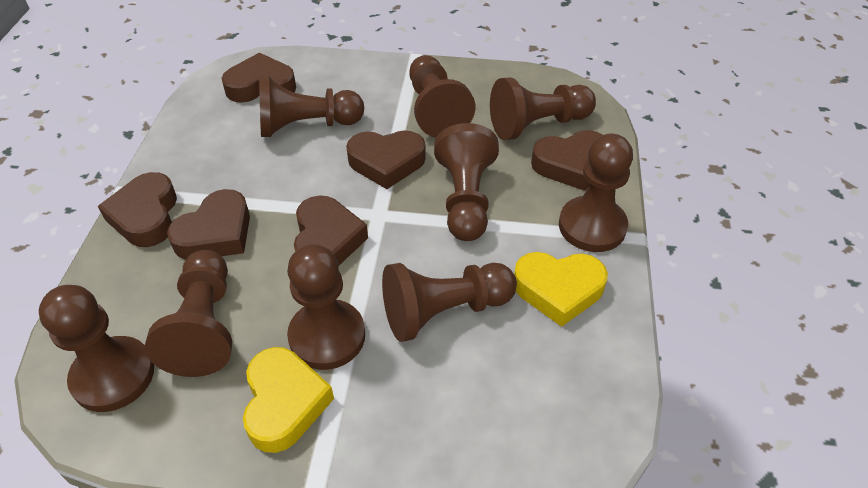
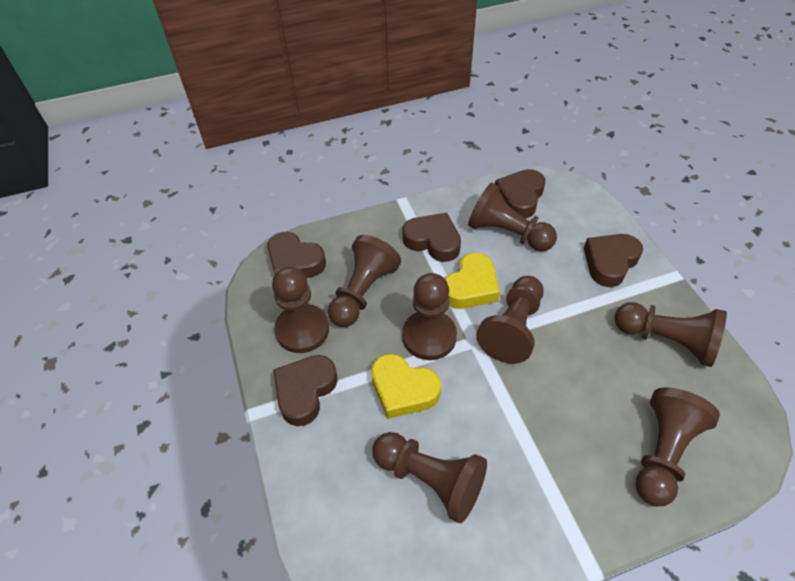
brown heart: [98,172,177,247] [167,189,250,260] [222,53,296,103] [294,196,368,265] [346,130,426,189] [531,130,602,191] = 6 -> [267,232,326,278] [273,355,338,426] [402,213,461,262] [495,169,545,218] [584,234,643,287] = 5
brown pawn: [39,285,154,412] [145,250,232,377] [259,75,364,137] [287,244,365,370] [382,263,517,342] [409,55,475,138] [434,123,499,241] [490,77,596,140] [559,134,633,252] = 9 -> [272,267,329,353] [328,235,401,327] [372,432,487,524] [402,273,457,360] [468,182,557,251] [476,276,544,364] [615,302,727,367] [636,387,720,506] = 8

